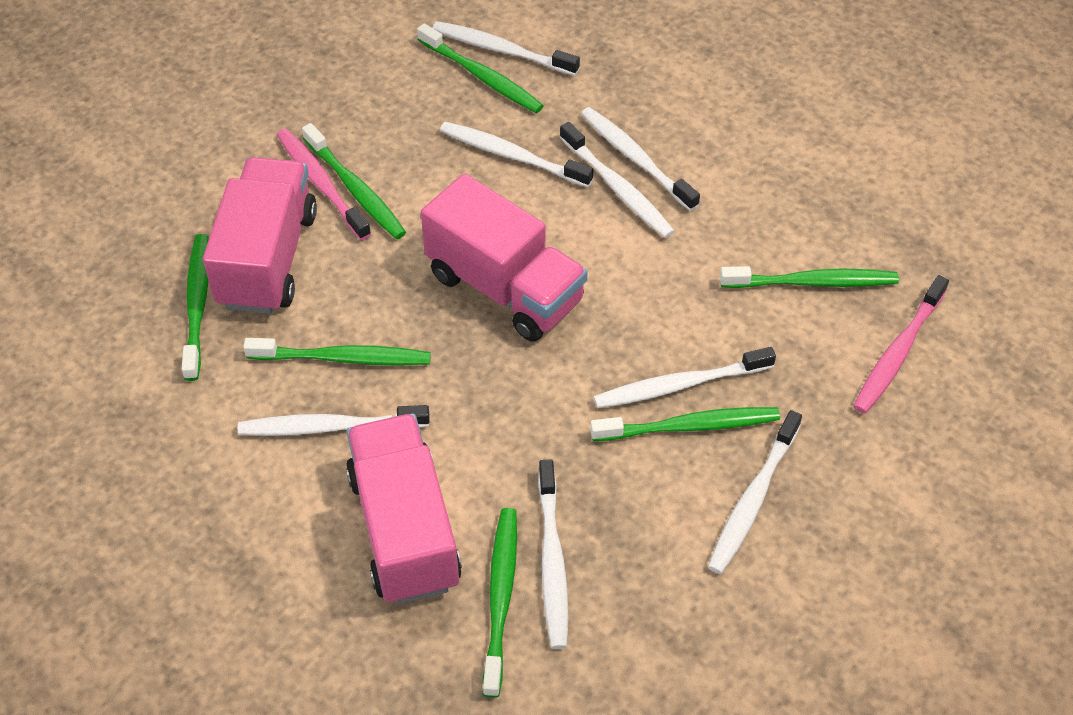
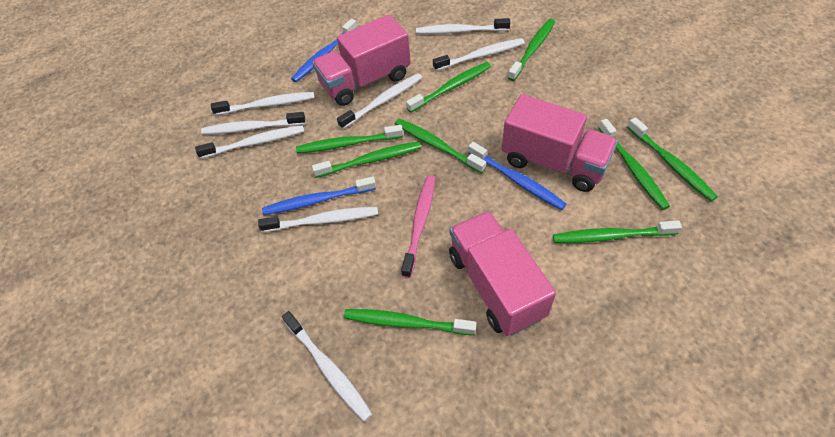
blue toothbrush: none = 0 -> [262,176,376,215] [291,19,357,82] [468,142,566,210] = 3
green toothbrush: [182,234,209,381] [243,338,431,366] [302,123,406,239] [417,23,544,113] [483,508,517,698] [590,407,780,441] [720,266,899,288] = 7 -> [296,125,403,153] [312,141,421,178] [344,309,477,335] [395,118,486,173] [406,62,491,113] [508,19,555,81] [553,221,682,243] [598,119,670,210] [627,117,718,201] = 9
pink toothbrush: [277,129,371,240] [853,275,949,414] = 2 -> [401,176,435,278] = 1

